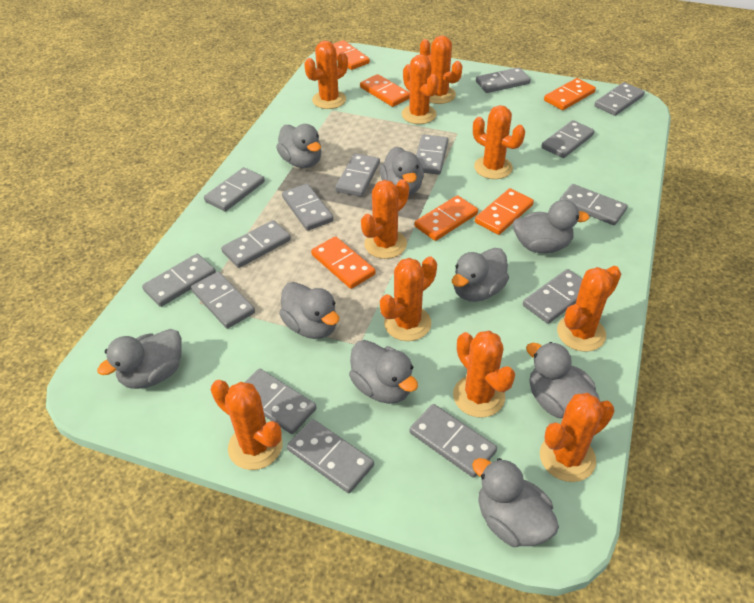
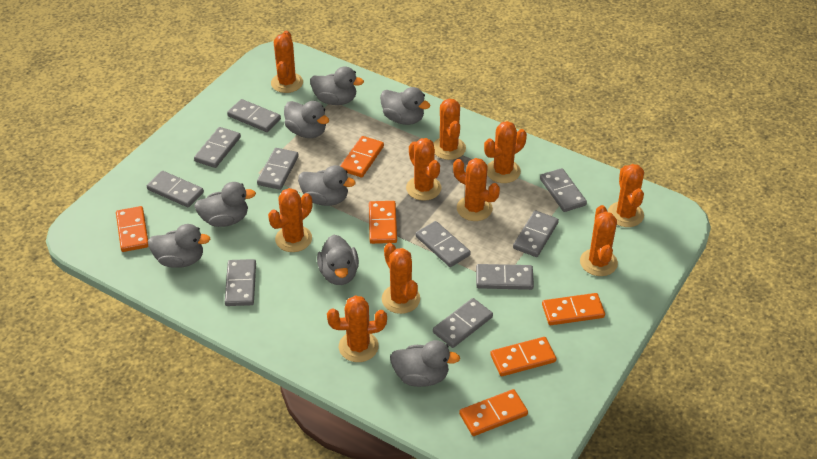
grey domino: [142,254,216,307] [191,272,255,329] [204,167,265,212] [221,220,291,268] [244,369,317,434] [282,184,334,231] [287,419,374,493] [335,154,380,197] [410,404,497,478] [416,135,448,175] [476,67,531,93] [523,269,582,324] [542,120,595,158] [560,184,628,225] [594,82,645,116] = 15 -> [147,171,204,207] [194,127,241,168] [225,259,256,306] [227,99,281,132] [257,148,299,190] [416,221,471,267] [433,298,493,348] [476,264,534,290] [513,210,559,257] [540,168,587,212] = 10
grey duck: [97,329,182,389] [276,124,321,168] [279,282,339,339] [349,340,418,404] [380,147,424,195] [452,248,509,302] [472,458,559,547] [513,200,590,253] [526,342,600,418] = 9 -> [148,224,211,268] [194,182,256,227] [284,101,329,138] [298,165,356,206] [310,66,364,105] [317,235,359,285] [380,87,430,125] [390,340,460,387] = 8

